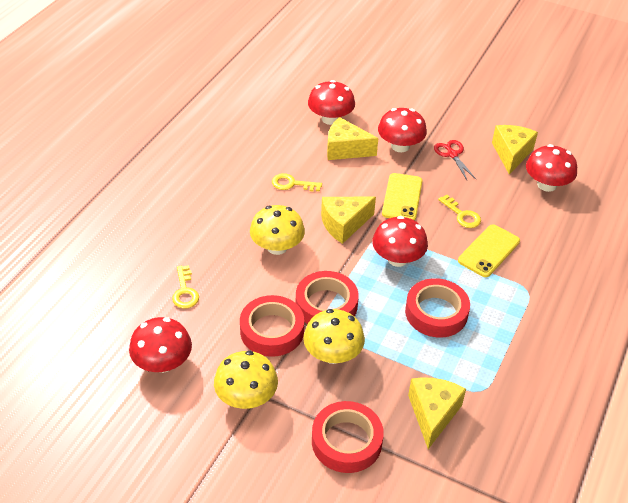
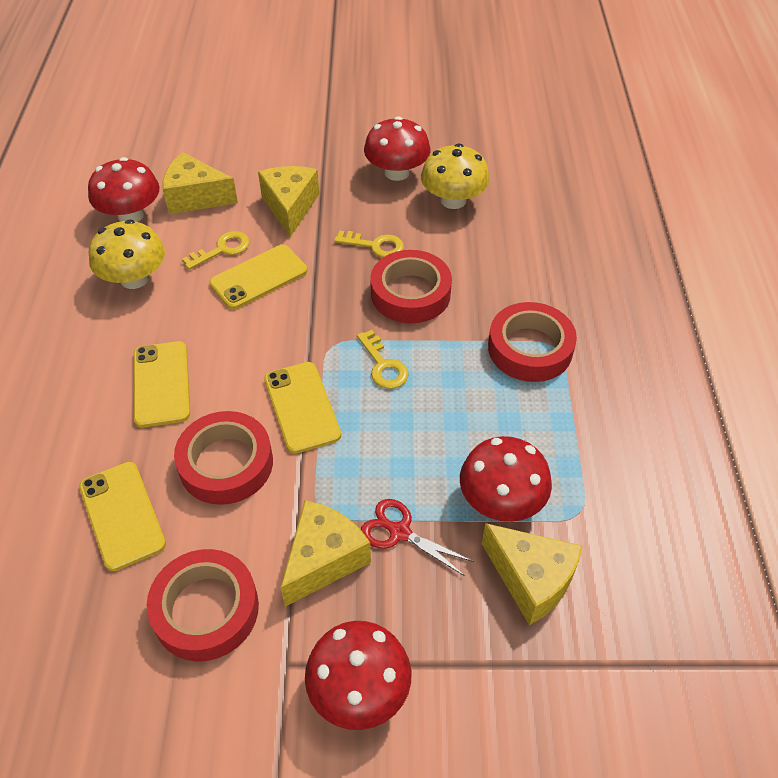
red mushroom: [129,317,192,373] [308,80,355,125] [372,216,428,267] [378,108,427,152] [526,144,577,192] = 5 -> [88,157,159,222] [305,621,411,730] [364,116,430,181] [460,436,552,522] = 4
yellow mushroom: [214,351,278,409] [250,205,305,255] [303,309,365,364] = 3 -> [89,220,165,289] [421,143,490,209] = 2
yellow phone: [382,173,423,221] [458,224,520,277] = 2 -> [79,462,166,571] [133,341,190,428] [209,245,307,309] [264,362,341,454] = 4

